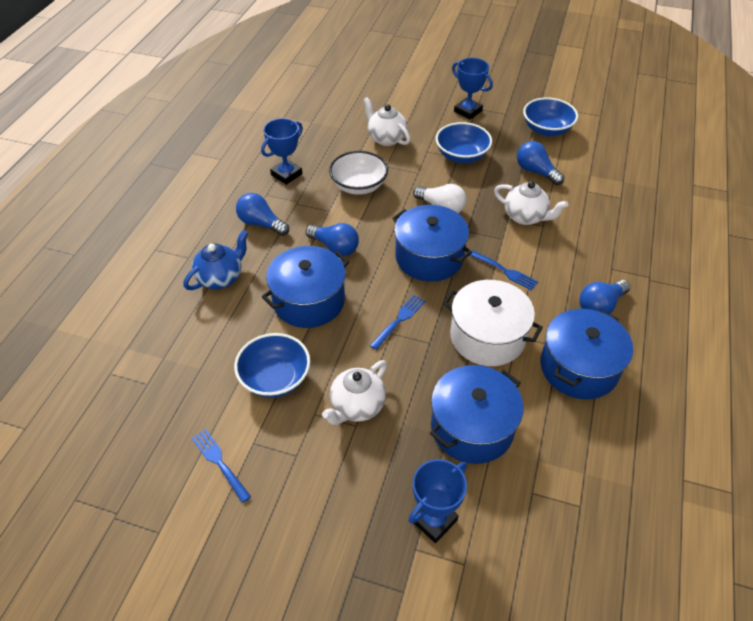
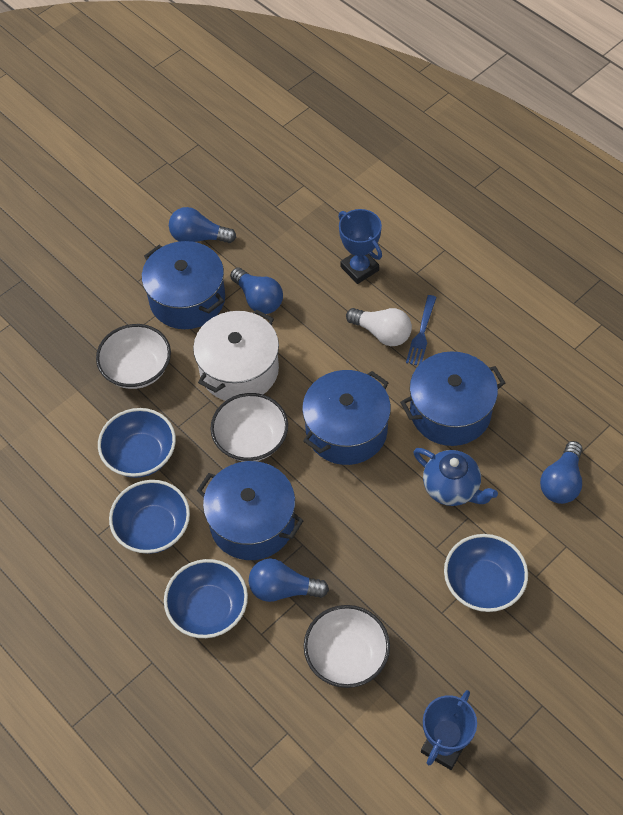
blue bowl: [234,333,310,398] [436,122,492,163] [523,97,578,136] = 3 -> [98,408,176,478] [109,480,190,554] [164,559,248,638] [444,534,528,612] = 4
blue fork: [192,429,251,503] [370,295,425,350] [470,250,538,291] = 3 -> [406,295,437,365] = 1
blue trophy: [261,118,303,185] [408,459,467,543] [452,58,493,120] = 3 -> [339,209,382,284] [421,690,477,770] = 2
white bowl: [329,151,388,195] = 1 -> [96,324,171,389] [210,393,288,462] [304,605,390,688] = 3
white teapot: [322,360,387,425] [363,97,410,146] [494,181,568,225] = 3 -> none = 0

